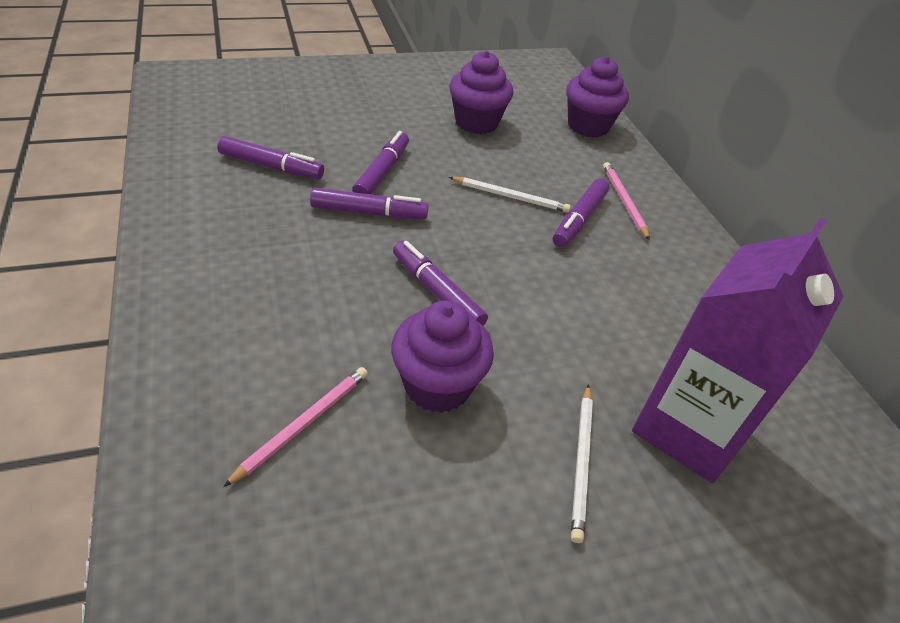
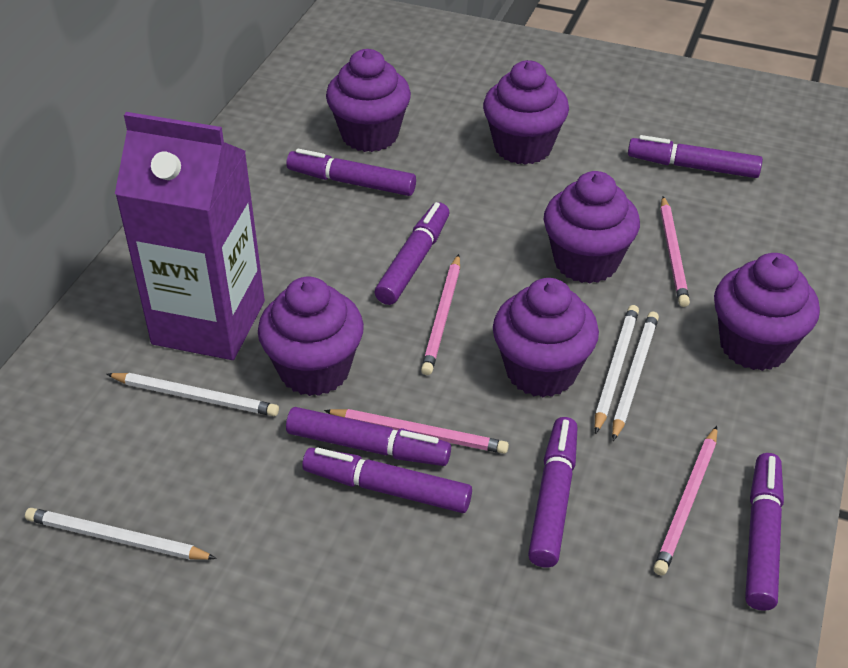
pink pencil: [223,367,368,487] [603,162,650,240] = 2 -> [324,409,509,454] [421,254,460,375] [653,426,717,576] [660,196,690,307] = 4
purple cupcake: [391,300,494,413] [449,51,513,134] [566,56,629,137] = 3 -> [258,277,364,396] [326,49,411,152] [483,60,569,165] [493,278,599,397] [544,171,640,283] [714,253,820,371] = 6
purple marker: [217,136,324,179] [310,188,429,219] [352,131,409,194] [393,241,488,326] [553,178,609,247] = 5 -> [286,148,416,196] [286,407,451,466] [302,447,472,513] [374,202,449,305] [528,417,578,568] [628,135,763,178] [745,453,784,611] = 7
white pencil: [449,177,571,213] [571,384,593,543] = 2 -> [25,508,217,560] [106,373,279,416] [595,305,639,434] [612,312,659,441] = 4

